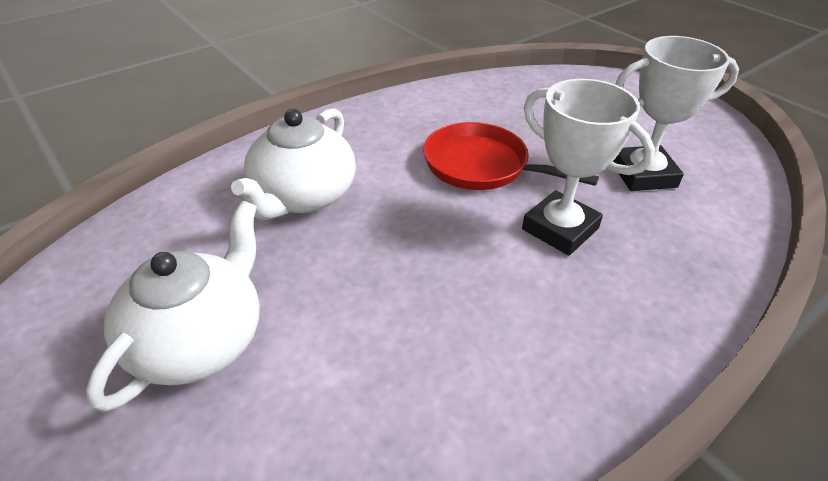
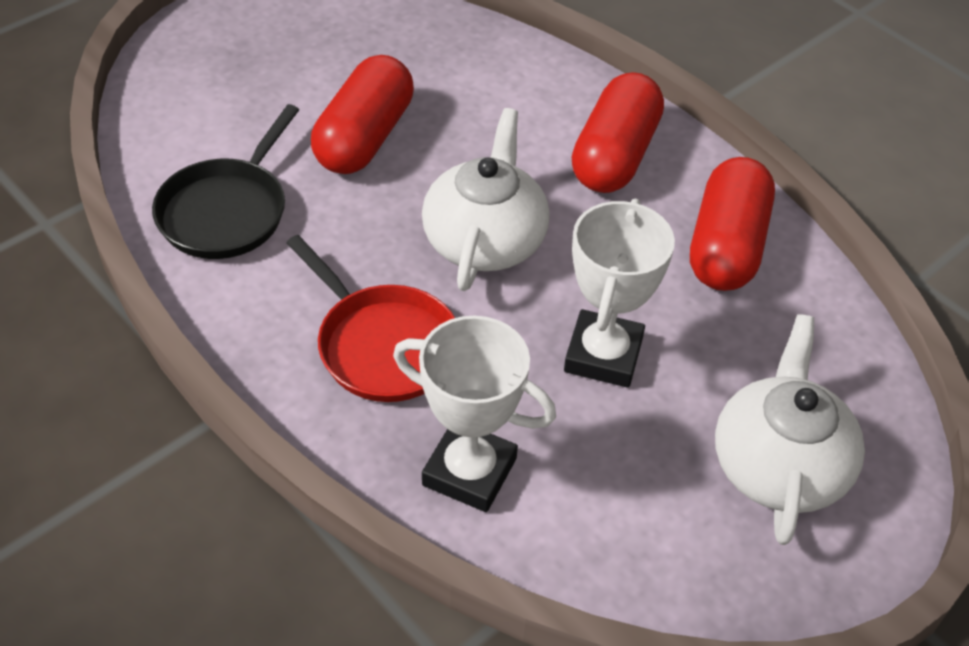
black pan: none = 0 -> [152,104,299,259] = 1
red capsule: none = 0 -> [311,55,414,174] [572,72,664,193] [690,157,775,291] = 3

